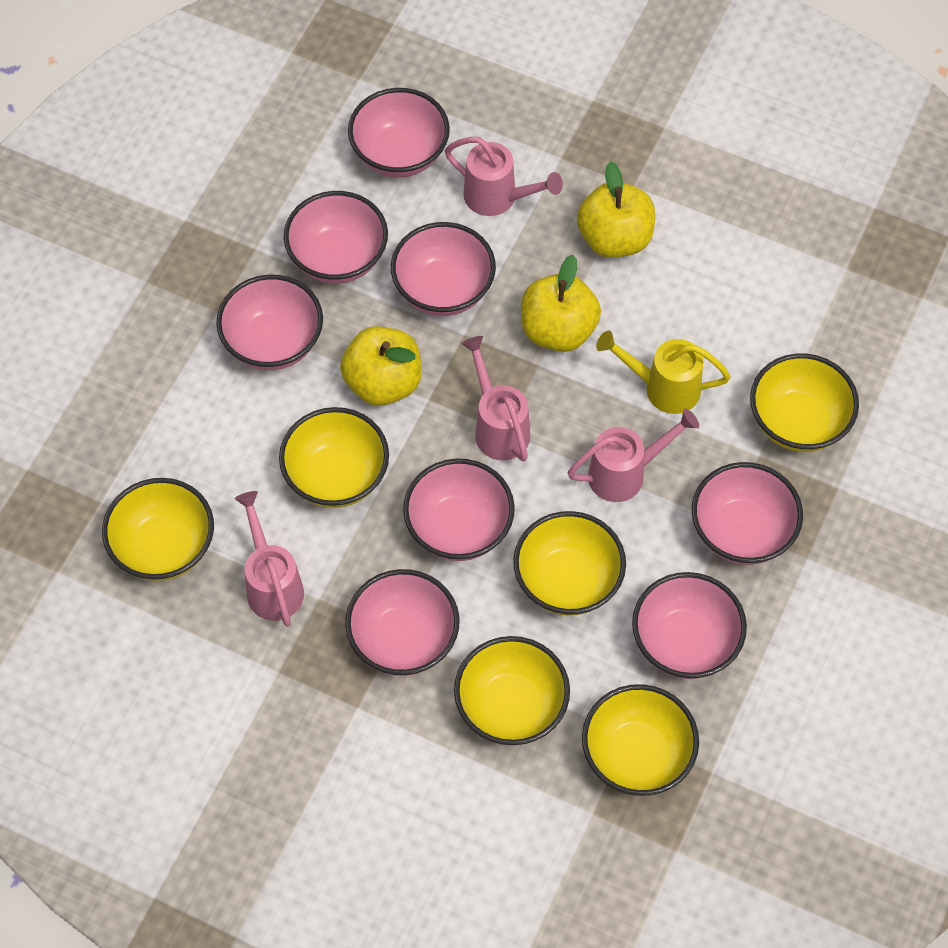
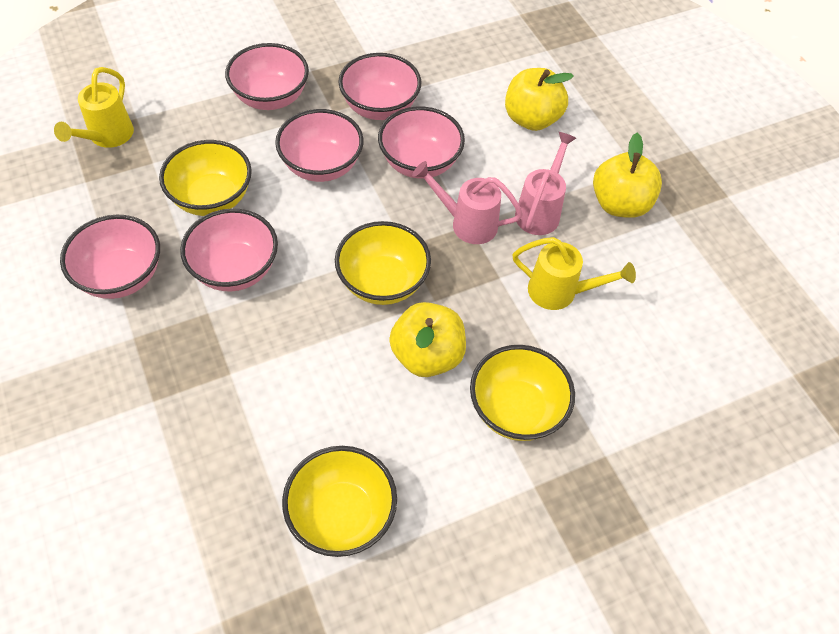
pink bowl: [216,275,323,370] [284,191,388,284] [345,569,460,676] [348,88,450,178] [391,222,496,316] [403,458,515,561] [632,572,747,679] [692,462,803,565] = 8 -> [60,215,160,299] [180,209,278,291] [225,43,309,110] [275,109,364,182] [338,53,421,120] [378,106,465,179] = 6
pink watering can: [235,491,304,627] [445,137,563,216] [461,336,530,462] [568,409,699,502] = 4 -> [412,161,523,244] [515,132,576,235] = 2
yellow bowl: [102,478,214,581] [279,407,389,508] [454,636,570,745] [513,511,626,616] [582,684,699,796] [750,353,859,452] = 6 -> [159,140,252,216] [282,446,397,557] [335,221,431,305] [470,345,575,441] = 4
yellow watering can: [596,330,731,414] = 1 -> [54,67,134,148] [513,237,636,310] = 2

